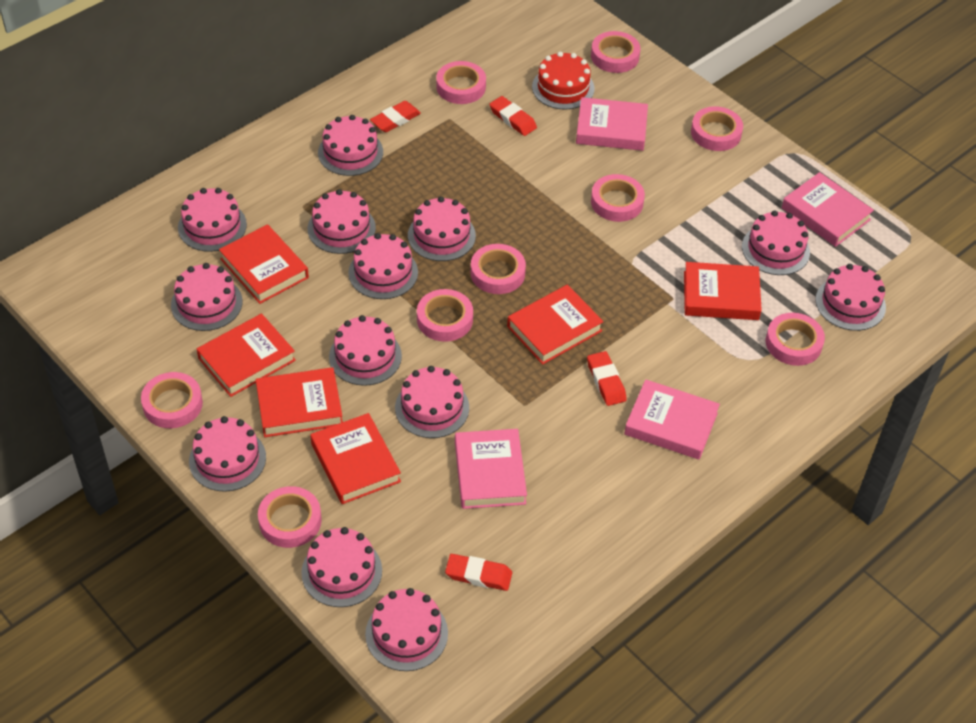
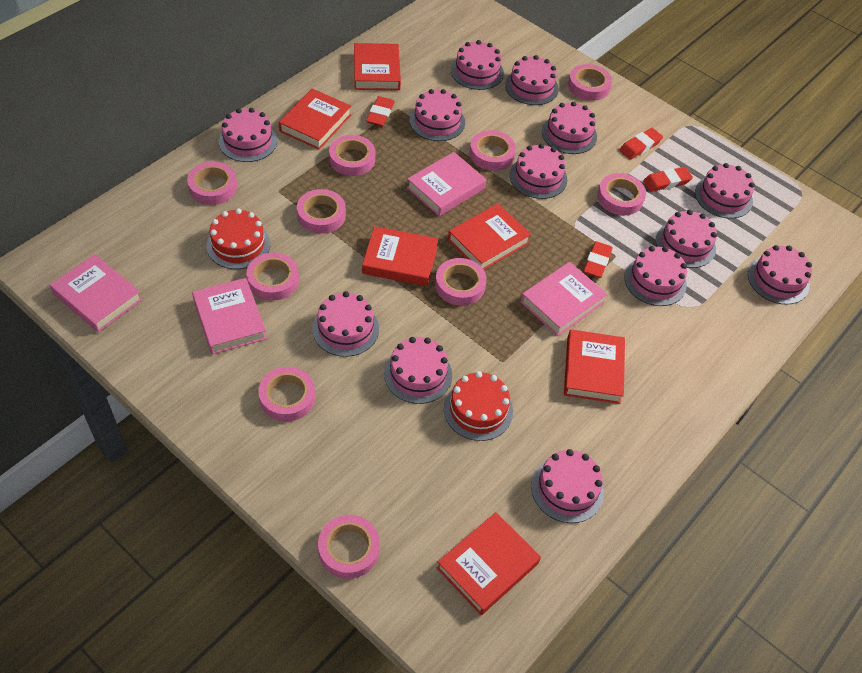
pink tape: [141,372,203,428] [258,486,322,548] [417,289,473,342] [436,61,486,104] [471,244,526,294] [591,31,640,73] [591,174,645,222] [691,106,743,151] [766,313,825,366] = 9 -> [187,162,237,205] [247,252,299,301] [258,367,315,422] [297,189,346,234] [318,515,380,579] [329,135,375,176] [435,258,487,306] [469,130,516,171] [568,64,612,101] [597,173,646,215] = 10
red cake: [532,51,595,110] = 1 -> [206,209,270,269] [444,371,513,441] = 2

